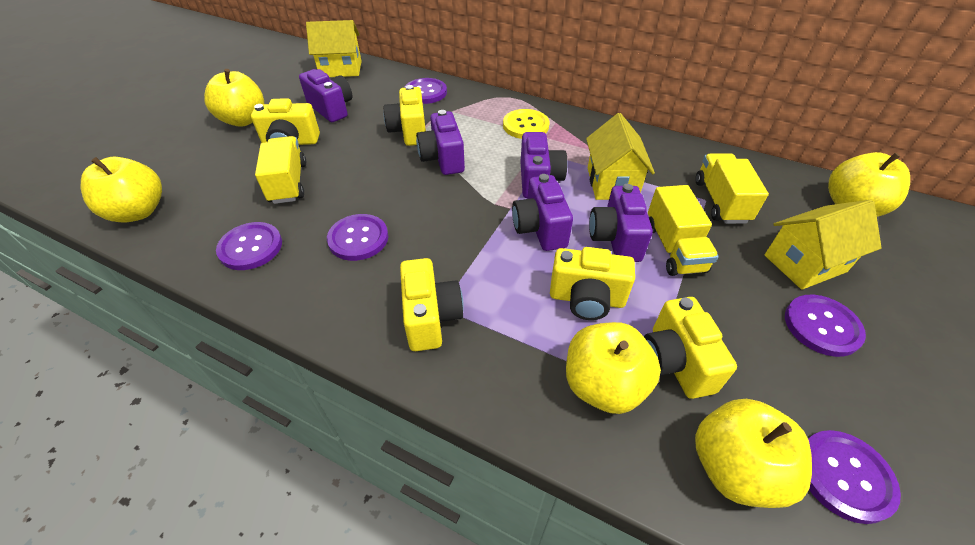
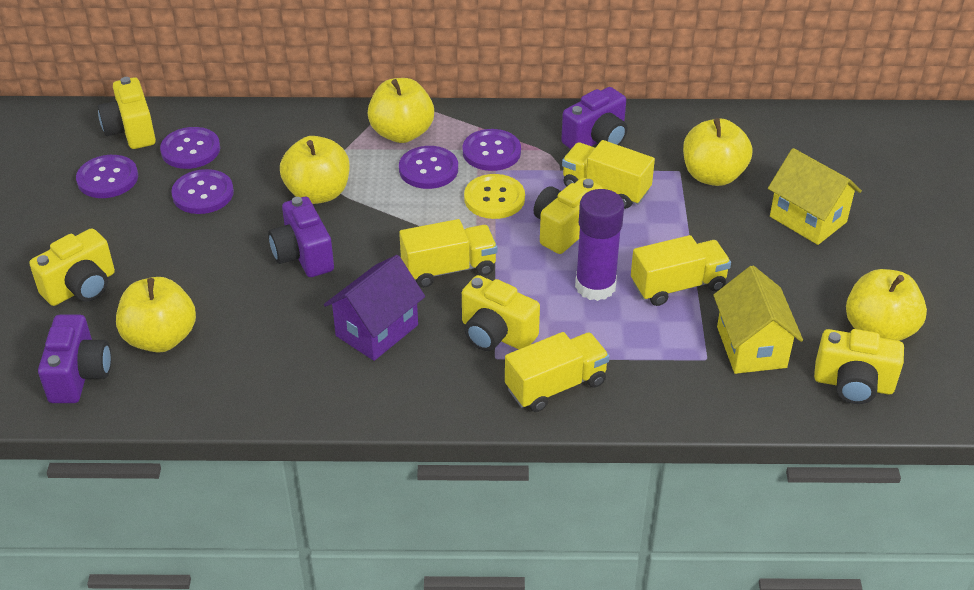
purple camera: [299,69,352,122] [416,110,465,175] [512,174,573,251] [521,132,567,198] [589,184,653,262] = 5 -> [38,315,111,403] [268,197,334,277] [561,87,628,149] = 3
purple glue stick: none = 0 -> [575,189,624,301] = 1
purple house: none = 0 -> [324,255,425,361] = 1
yellow house: [306,20,362,77] [586,113,655,200] [765,200,882,290] = 3 -> [713,266,803,374] [768,148,862,245] = 2
yellow truck: [255,136,306,204] [648,185,719,276] [695,153,769,224] = 3 -> [399,219,497,288] [505,332,610,412] [562,140,655,209] [631,235,731,306] = 4

